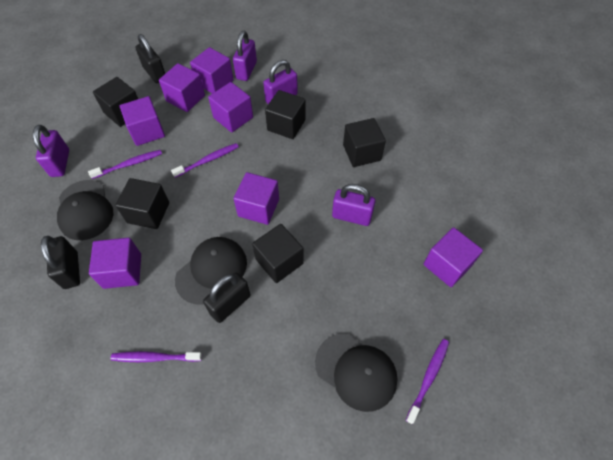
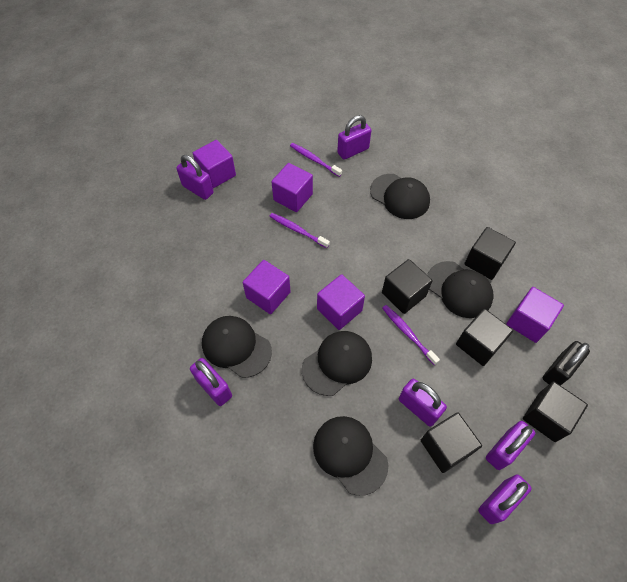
black cap: [57,180,113,240] [175,237,247,305] [315,333,398,412] = 3 -> [202,316,272,378] [302,331,372,396] [313,416,388,496] [370,174,430,219] [427,261,494,318] = 5
black padlock: [41,236,80,289] [135,34,165,83] [203,272,250,323] = 3 -> [543,341,590,386] = 1
purple cube: [89,238,141,289] [120,96,165,146] [159,63,205,112] [190,47,234,94] [208,82,253,132] [234,172,279,225] [424,227,483,287] = 7 -> [193,140,236,188] [242,260,291,314] [271,163,313,212] [317,274,365,330] [506,287,564,343] = 5
purple padlock: [33,125,69,177] [233,31,257,81] [263,60,298,104] [332,184,376,226] = 4 -> [176,155,214,200] [190,358,232,406] [337,115,371,160] [399,379,447,427] [478,474,532,524] [486,421,535,470] = 6
purple toothbrush: [88,150,162,179] [111,351,202,362] [171,143,239,178] [406,339,449,424] = 4 -> [269,213,330,248] [290,143,342,177] [382,305,440,365] = 3

